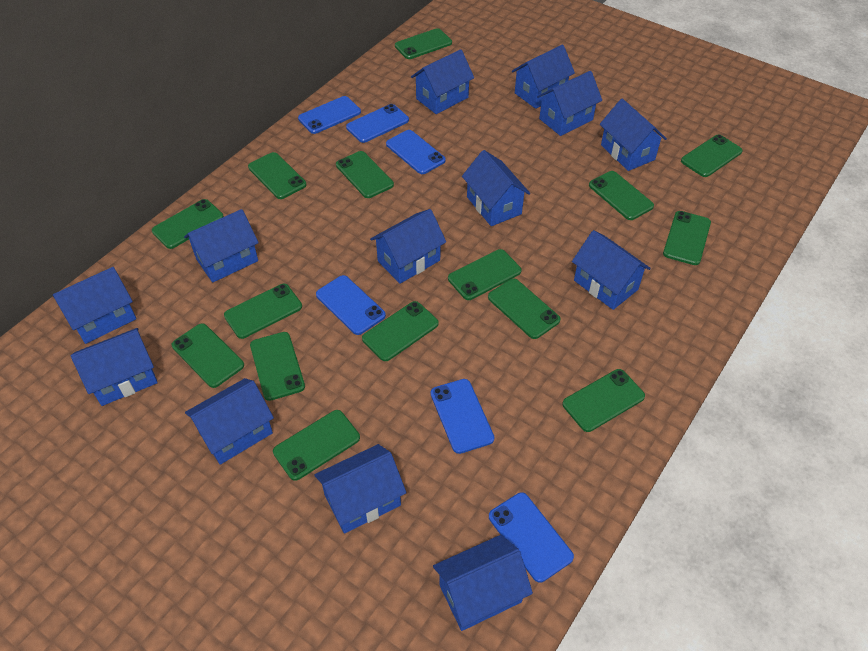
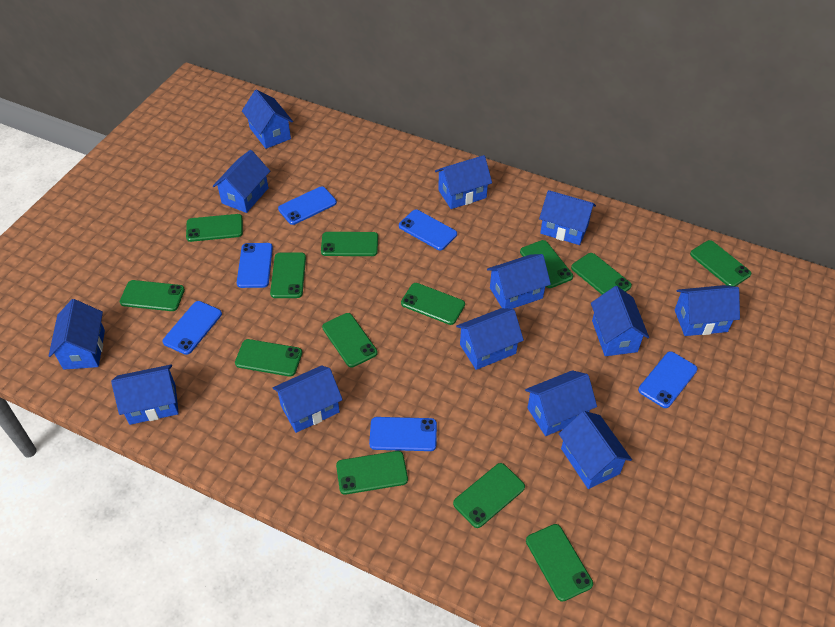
green phone: [152,199,224,249] [172,323,244,388] [224,284,302,339] [248,152,307,199] [250,332,305,401] [273,410,360,481] [336,151,394,198] [362,301,439,361] [395,28,452,59] [448,249,521,300] [488,278,560,339] [562,369,645,432] [589,171,654,220] [663,211,711,265] [681,135,742,177] = 15 -> [120,280,185,311] [186,214,243,242] [235,339,302,377] [270,252,306,298] [321,232,378,256] [322,313,378,368] [336,451,408,494] [401,283,465,325] [453,463,525,528] [520,240,573,288] [526,524,593,602] [571,253,632,295] [690,240,751,286] = 13

